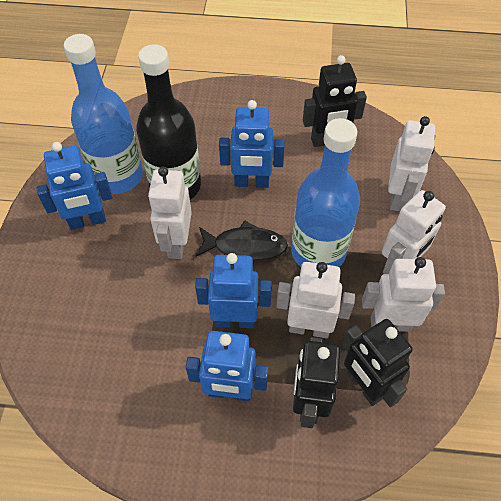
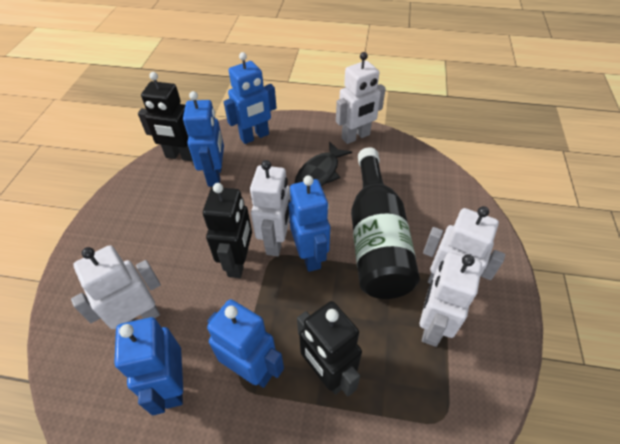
blue bottle: [64,34,143,194] [291,118,360,267] = 2 -> none = 0
blue robot: [36,142,112,230] [186,331,268,401] [195,253,272,328] [219,100,285,188] = 4 -> [114,317,183,415] [183,91,224,187] [207,299,284,388] [224,52,277,144] [289,175,330,272] = 5

